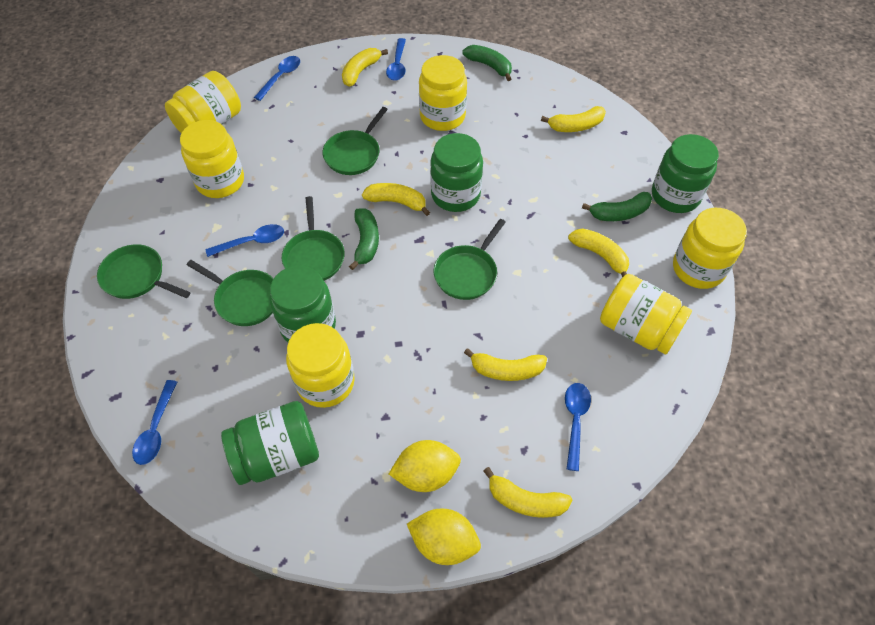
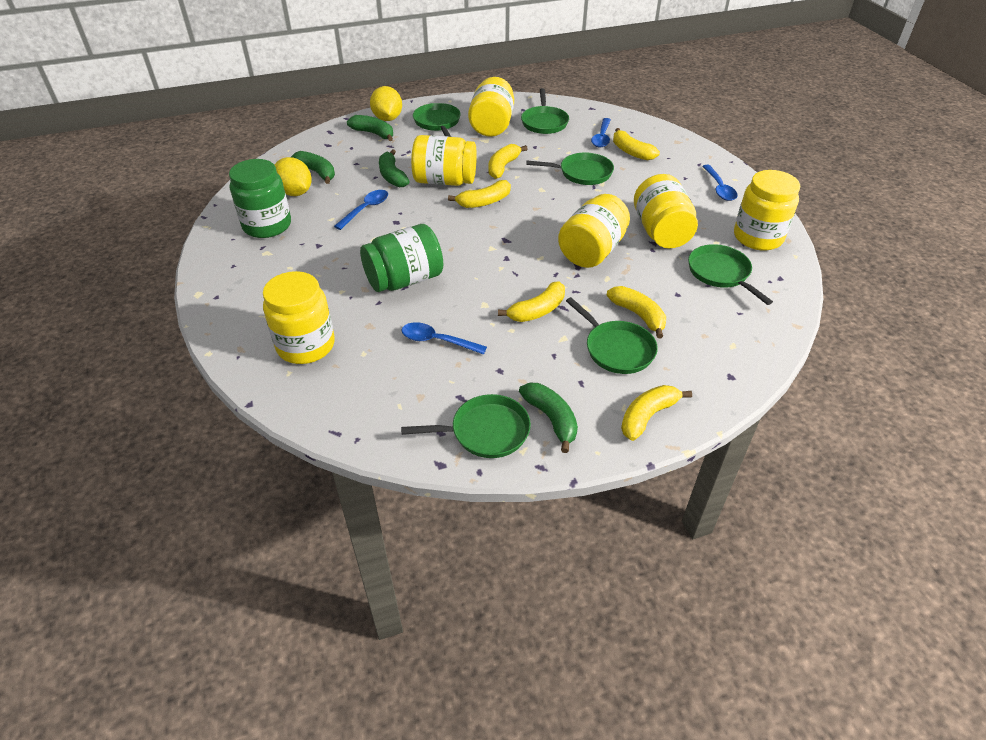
blue spoon: [132,380,177,465] [205,224,284,257] [254,56,300,101] [386,38,406,81] [565,383,591,471] = 5 -> [334,190,388,230] [401,322,487,355] [591,118,611,147] [702,165,738,201] = 4
green banana: [349,208,379,270] [463,45,512,81] [582,192,652,221] = 3 -> [291,151,335,184] [347,115,393,141] [379,149,410,187] [519,383,578,453] = 4
green jar: [221,401,319,485] [270,266,336,342] [430,133,483,212] [652,134,719,213] = 4 -> [229,159,291,238] [360,224,443,292] = 2
green pan: [97,244,191,299] [187,260,274,326] [282,196,345,281] [323,107,388,175] [434,219,506,300] = 5 -> [401,394,531,458] [413,103,461,137] [521,88,569,134] [526,152,614,185] [566,297,658,374] [688,244,773,305] = 6

